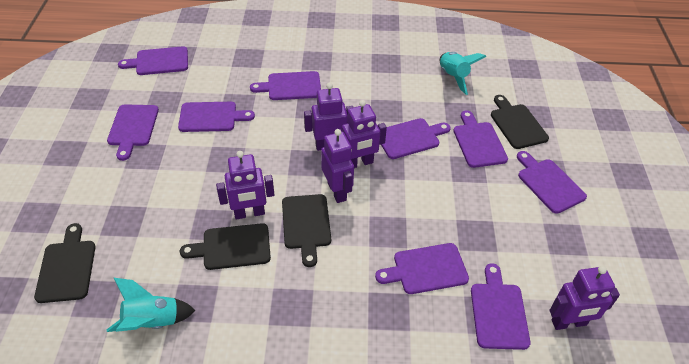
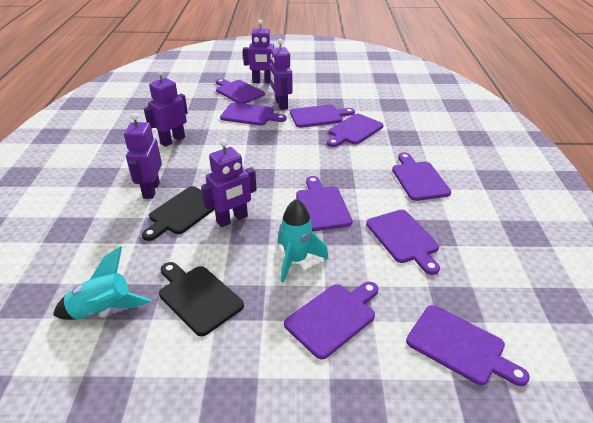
black cutting board: [34,223,96,303] [180,223,271,270] [282,194,331,267] [491,95,549,149] = 4 -> [142,186,215,241] [159,262,244,336] = 2

